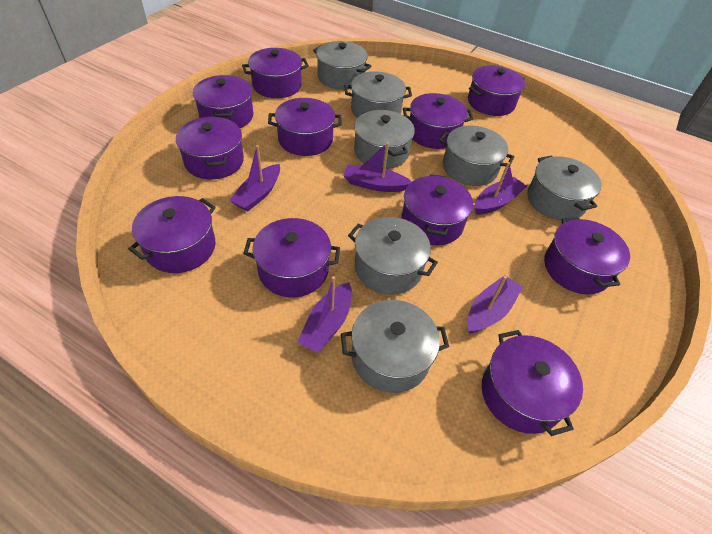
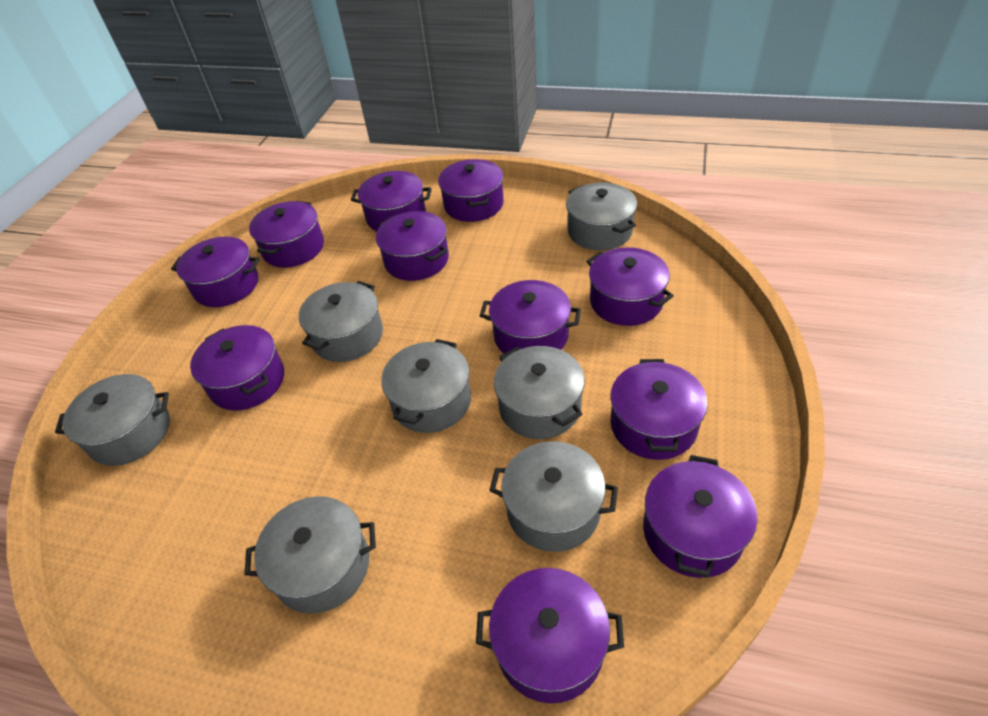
purple boat: [229,145,280,211] [297,276,352,353] [344,142,412,192] [467,275,523,334] [475,162,527,214] = 5 -> none = 0

